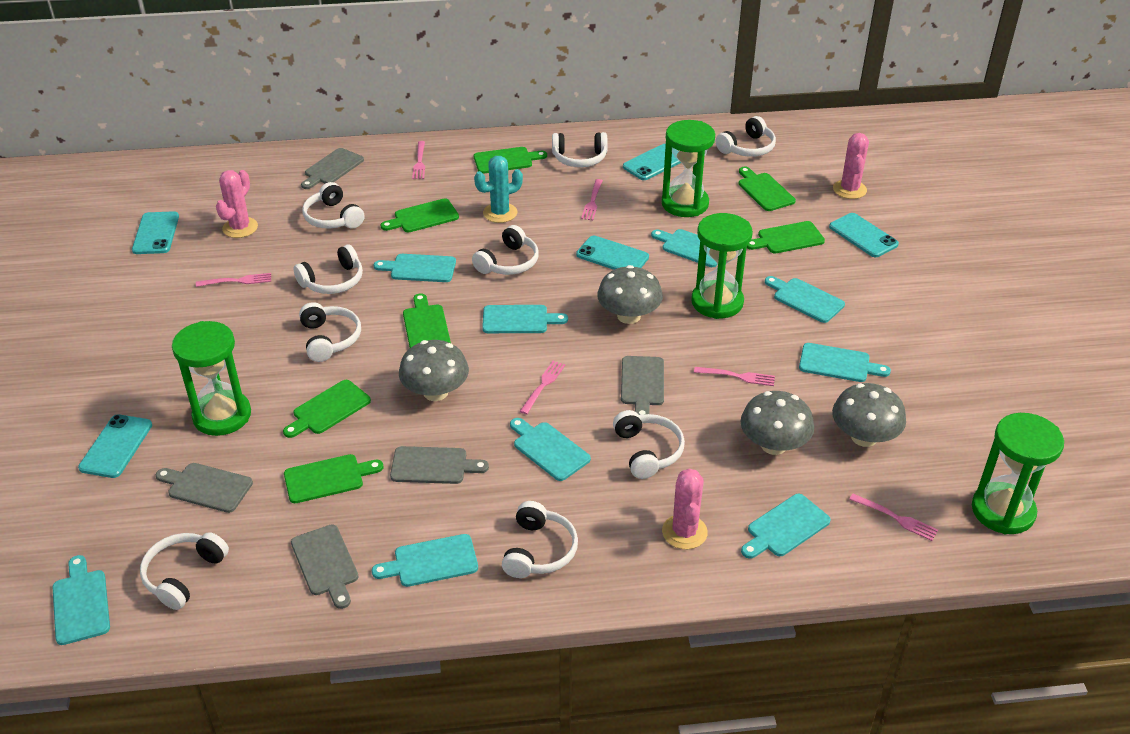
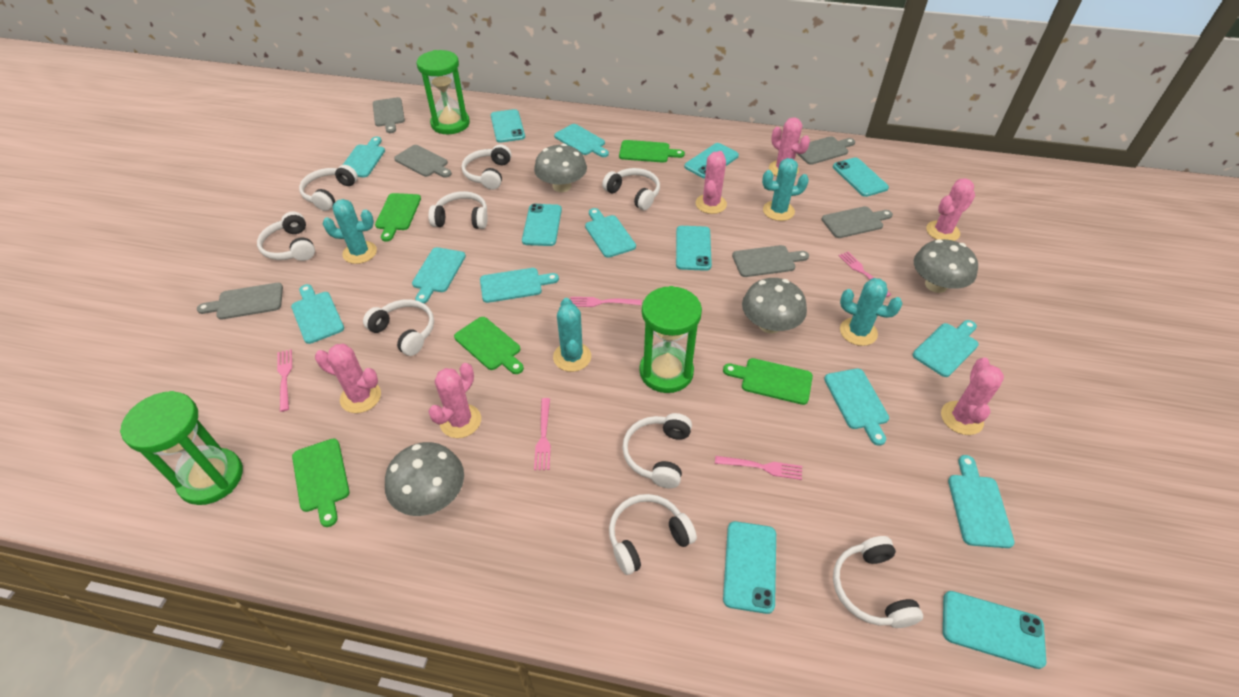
green cutting board: [283,380,371,438] [284,454,383,503] [381,198,459,232] [403,293,451,348] [474,147,547,174] [739,166,796,211] [747,221,825,253] = 7 -> [292,438,350,527] [375,193,421,241] [454,317,524,374] [619,140,685,163] [723,358,813,405] = 5
green hourglass: [172,321,251,436] [662,120,715,217] [691,213,753,319] [972,413,1064,534] = 4 -> [120,391,243,505] [417,50,470,134] [640,286,702,393] = 3
grey cutting board: [156,463,253,513] [291,524,358,609] [301,148,364,189] [390,446,489,484] [621,356,664,415] = 5 -> [197,283,283,320] [373,97,405,133] [394,145,452,178] [732,245,809,277] [798,136,855,165] [821,206,893,238] = 6
pink cactus: [216,170,258,238] [662,469,708,549] [833,133,869,199] = 3 -> [315,344,381,413] [428,363,481,438] [696,151,727,214] [769,117,810,176] [926,178,975,241] [941,357,1004,435] = 6
pink fork: [196,273,271,287] [412,141,425,179] [520,361,565,414] [581,179,603,220] [694,367,775,386] [849,494,938,541] = 6 -> [277,349,292,412] [534,398,551,470] [570,297,642,307] [715,456,802,480] [839,252,891,297] = 5
turquoise cactus: [474,156,523,223] = 1 -> [323,199,377,264] [553,298,591,372] [762,158,809,221] [840,278,903,346] = 4
turquoise phone: [78,414,152,478] [132,211,179,254] [576,236,649,270] [623,144,681,180] [829,213,899,257] = 5 -> [491,109,525,143] [522,204,562,246] [676,226,712,271] [684,143,739,179] [723,521,776,614] [833,157,889,197] [943,591,1046,669] = 7

